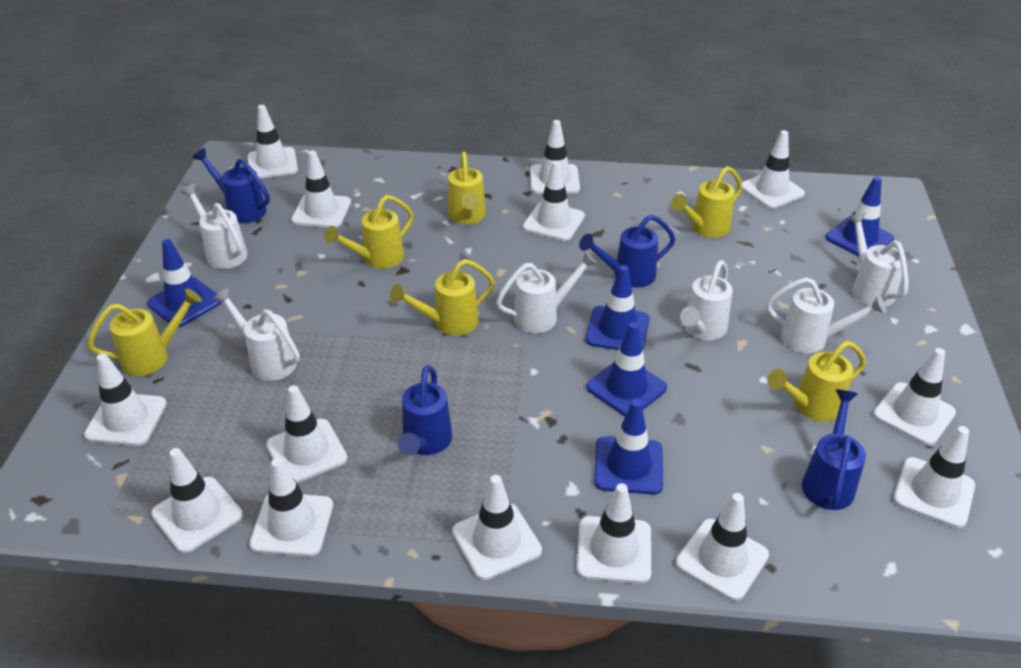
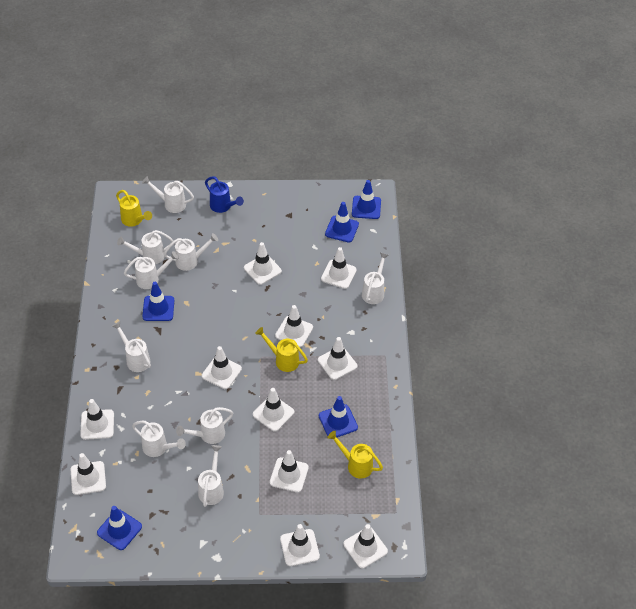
blue watering can: [193,148,270,223] [398,365,452,456] [579,214,675,287] [802,389,866,510] = 4 -> [205,176,244,213] = 1
white traffic cone: [84,353,167,446] [151,448,243,553] [247,105,298,179] [249,458,333,557] [266,385,347,483] [291,151,351,228] [452,475,542,580] [523,161,585,241] [530,120,580,194] [577,483,651,584] [676,493,769,601] [742,130,805,209] [873,348,956,445] [894,426,975,528] = 14 -> [71,453,106,495] [80,399,114,440] [202,346,242,389] [244,242,282,285] [253,388,294,432] [270,450,309,493] [275,305,313,347] [280,524,320,566] [318,337,357,380] [321,247,357,289] [343,524,388,569] = 11
white watering can: [181,184,248,269] [213,287,300,381] [496,251,598,333] [680,260,733,340] [766,277,886,354] [847,212,908,307] = 6 -> [112,321,151,372] [117,230,174,264] [124,251,179,289] [132,421,186,457] [142,176,194,213] [164,233,218,271] [176,407,233,444] [198,445,224,507] [362,253,389,304] = 9
yellow watering can: [87,288,202,376] [324,195,414,269] [390,259,495,336] [448,152,486,224] [671,166,742,238] [767,341,866,422] = 6 -> [116,190,152,227] [255,327,308,372] [327,431,383,479] = 3

